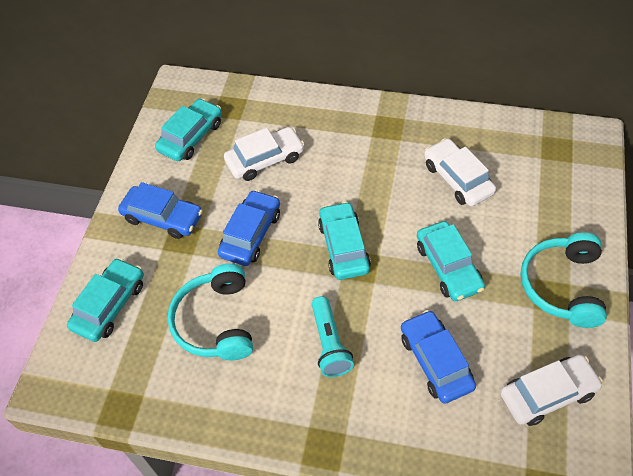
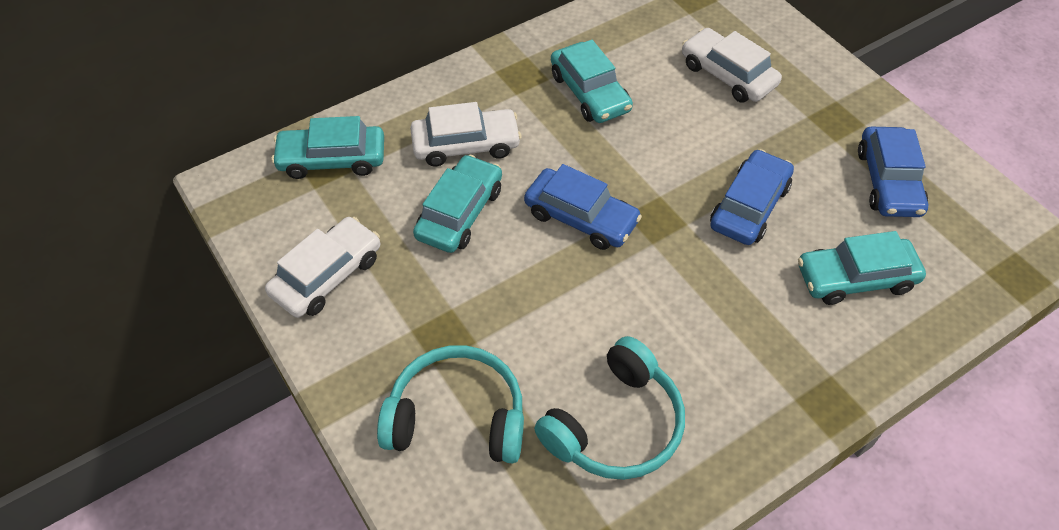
turquoise flashlight: [312,296,354,377] = 1 -> none = 0

